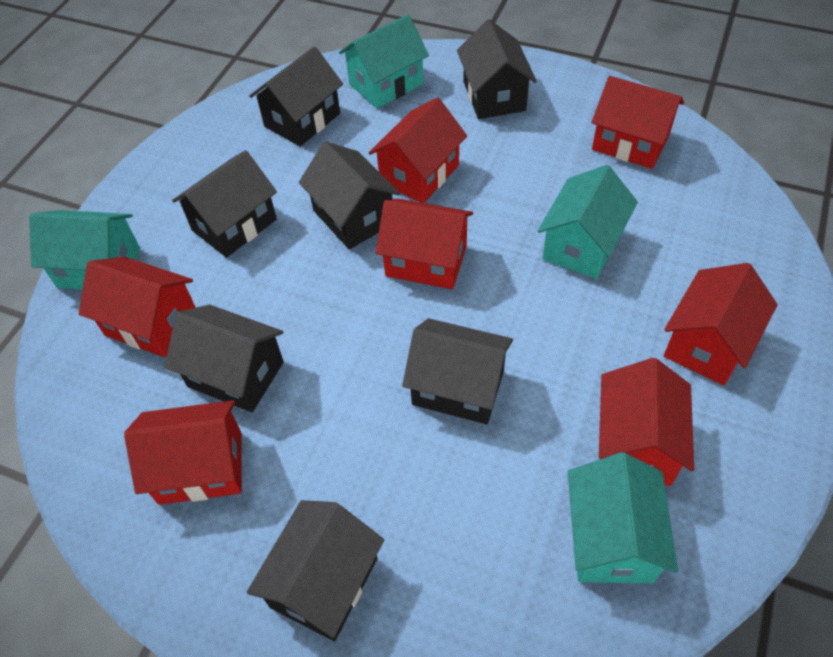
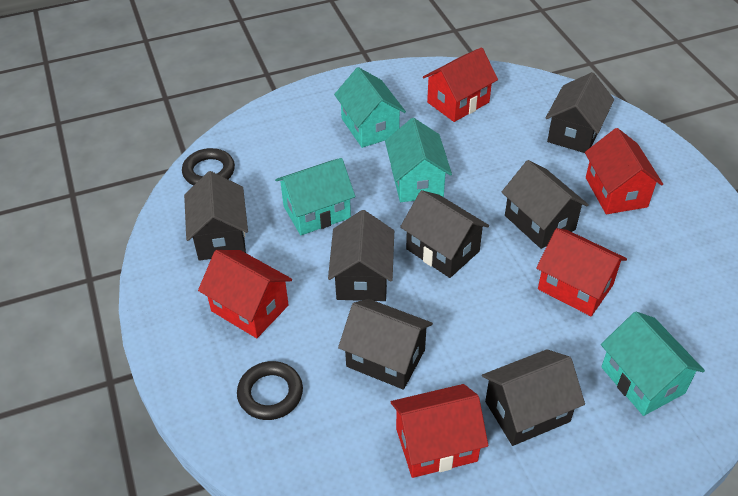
black ring: none = 0 -> [182,148,235,186] [237,361,303,420] = 2
red house: [79,257,196,357] [124,400,242,505] [369,98,467,203] [376,198,473,289] [591,76,684,169] [599,358,694,486] [664,263,778,385] = 7 -> [198,250,292,338] [391,384,488,478] [423,47,498,122] [536,228,627,316] [585,128,663,214] = 5

